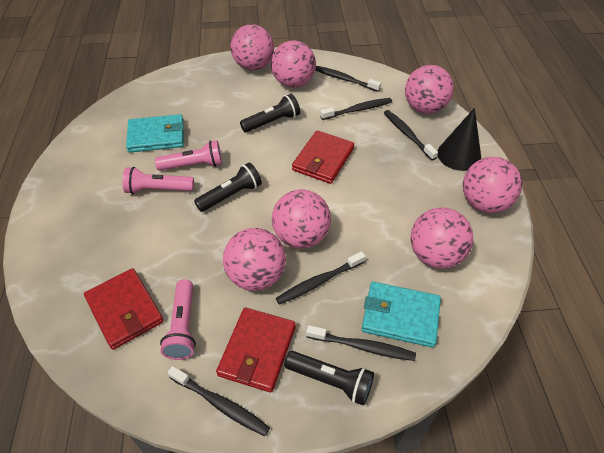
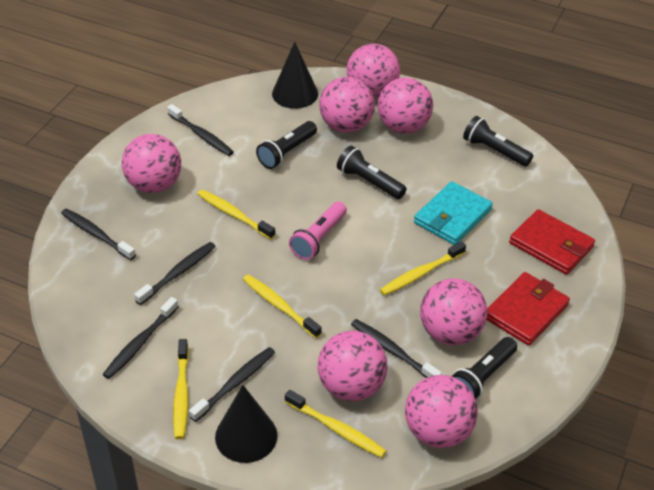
black cone: [438,108,481,171] = 1 -> [215,385,278,463] [272,42,318,109] = 2
black flashlight: [194,162,262,212] [240,94,300,133] [284,351,374,406] = 3 -> [256,121,317,169] [337,146,406,199] [452,337,517,400] [463,116,533,167] = 4
pink flashlight: [122,167,194,194] [155,141,222,171] [160,279,196,360] = 3 -> [289,201,347,260] = 1
red wallet: [84,268,164,350] [216,307,296,393] [292,130,354,184] = 3 -> [486,272,570,346] [509,209,595,275] = 2
turquoise wallet: [126,114,184,153] [362,282,441,348] = 2 -> [414,181,493,245] = 1
yellow toothbrush: none = 0 -> [173,339,189,439] [198,190,276,239] [243,274,322,338] [285,390,386,458] [380,241,466,296] = 5

